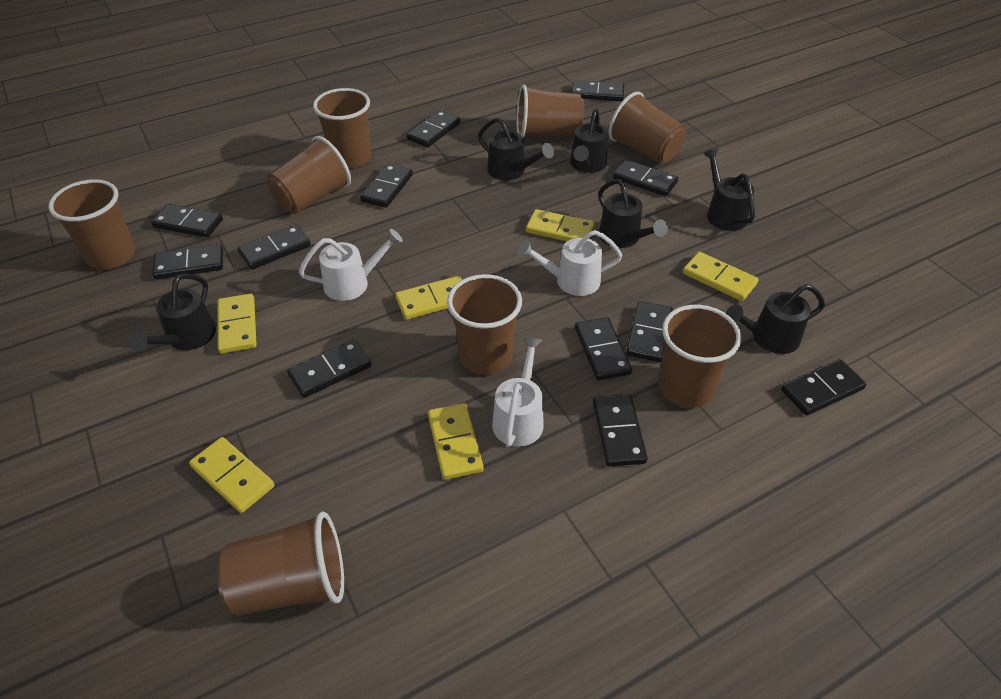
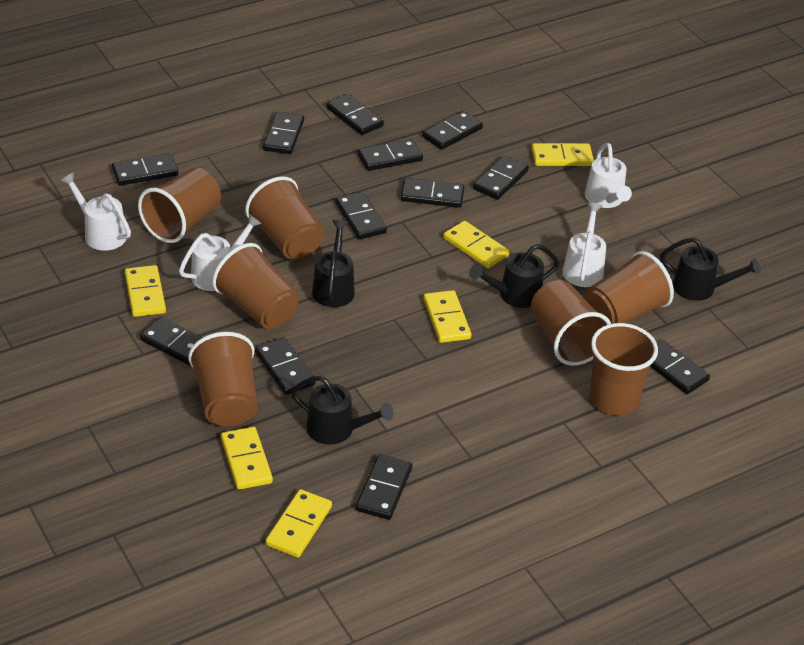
black watering can: [130,273,216,351] [478,118,554,180] [570,109,608,173] [598,179,668,248] [703,149,755,231] [726,284,825,354] = 6 -> [291,376,394,445] [312,220,355,307] [469,244,559,308] [660,237,761,301] = 4
brown cup: [48,179,136,269] [217,512,344,616] [267,136,351,214] [313,88,371,168] [447,274,522,374] [517,84,584,137] [608,92,686,164] [658,305,741,408] = 8 -> [138,168,221,243] [188,332,258,427] [212,243,299,329] [245,176,324,260] [531,280,611,366] [585,251,674,324] [589,323,658,415] = 7
white watering can: [299,229,403,301] [492,337,544,447] [518,230,622,296] = 3 -> [60,172,131,251] [179,214,262,291] [562,202,606,287] [585,143,632,208] = 4

